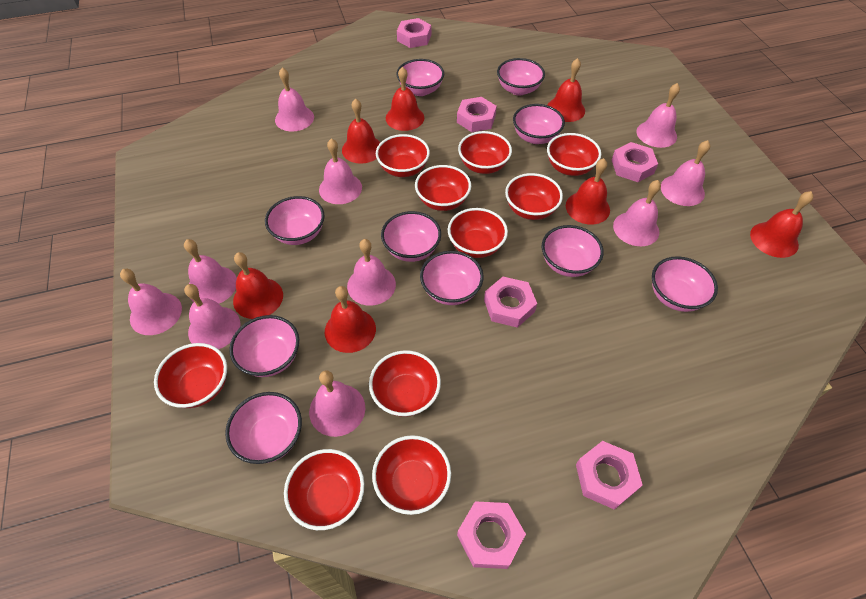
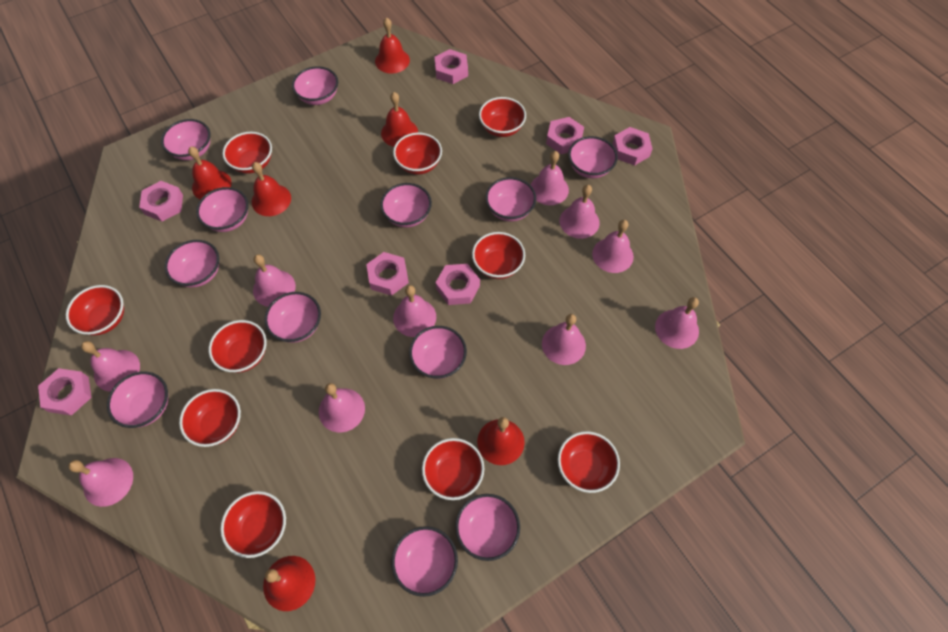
pink bowl: [225,392,302,464] [229,315,299,377] [265,196,325,245] [381,211,441,262] [396,59,444,96] [420,251,484,305] [497,58,545,96] [513,104,565,144] [542,225,604,277] [652,256,718,312] = 10 -> [107,371,168,428] [161,119,211,160] [165,240,219,288] [196,187,249,232] [264,292,321,343] [292,66,338,105] [380,183,432,228] [391,526,458,597] [409,326,467,379] [455,494,520,561] [485,177,536,222] [568,136,618,178] = 12
pink nut: [397,18,431,48] [457,97,497,132] [457,501,526,569] [484,277,537,328] [576,441,643,510] [612,142,658,182] = 6 -> [38,368,92,416] [139,181,183,222] [366,252,409,296] [435,49,468,84] [435,264,480,305] [546,117,584,154] [612,127,652,166] = 7
red bell: [233,252,283,319] [325,286,376,353] [342,98,380,164] [386,67,424,131] [548,58,585,122] [566,158,610,225] [750,191,813,258] = 7 -> [188,147,232,200] [252,162,291,216] [263,556,315,611] [375,17,410,74] [381,92,418,147] [477,417,525,465] = 6

